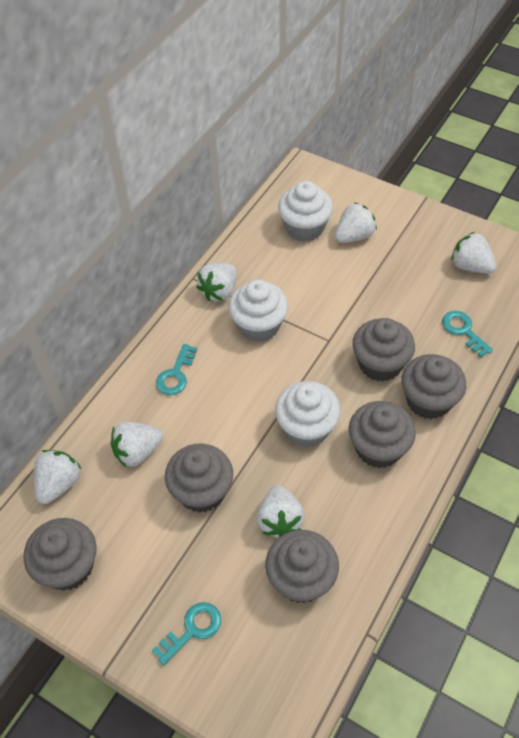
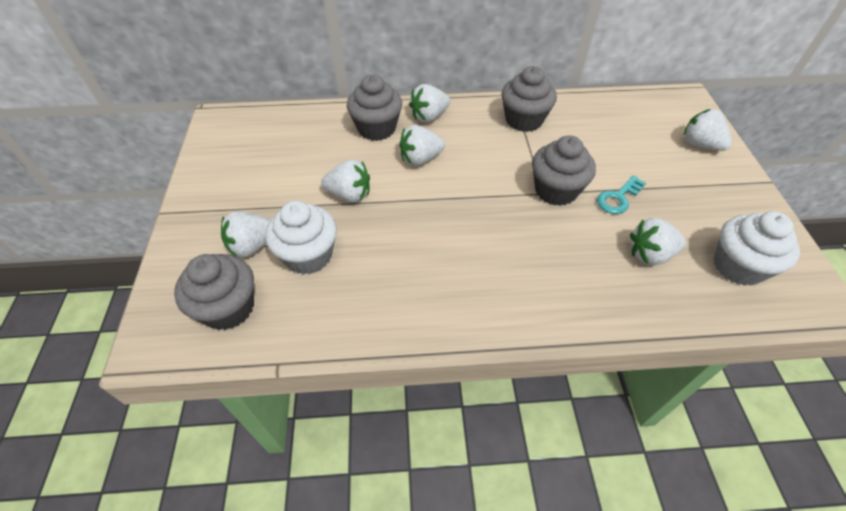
grey cupcake: [23,518,97,591] [165,444,233,513] [265,530,339,603] [349,401,416,468] [352,318,415,382] [401,354,466,419] = 6 -> [174,254,254,330] [347,75,402,141] [501,66,557,132] [532,135,596,206] = 4
turquoise key: [152,602,221,666] [156,344,197,395] [442,311,493,357] = 3 -> [597,175,646,214] = 1
white cupcake: [228,280,288,342] [275,381,341,447] [278,181,333,242] = 3 -> [265,201,337,275] [714,211,800,286] = 2

